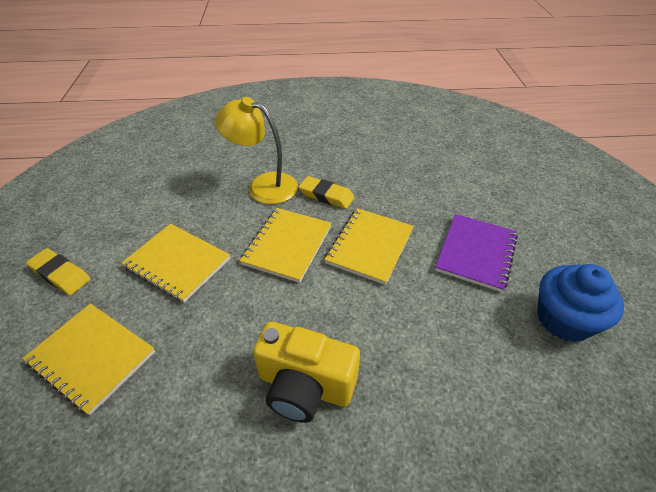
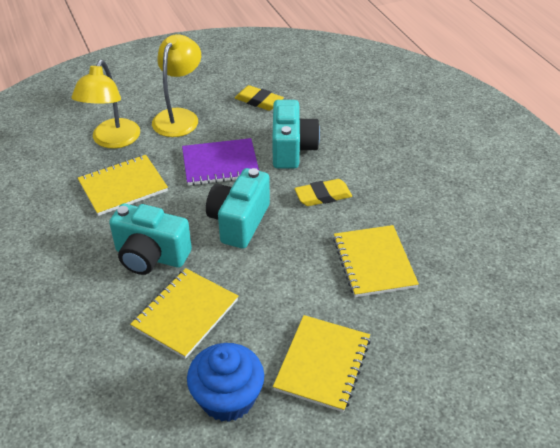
turquoise camera: none = 0 -> [109,204,192,275] [206,168,270,249] [272,100,320,169] = 3
yellow camera: [253,321,360,423] = 1 -> none = 0
yellow lamp: [215,97,298,204] = 1 -> [71,60,140,148] [152,34,201,137] = 2

